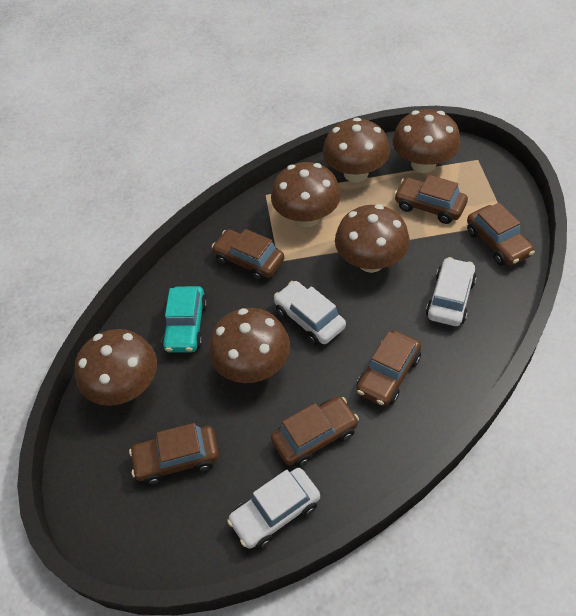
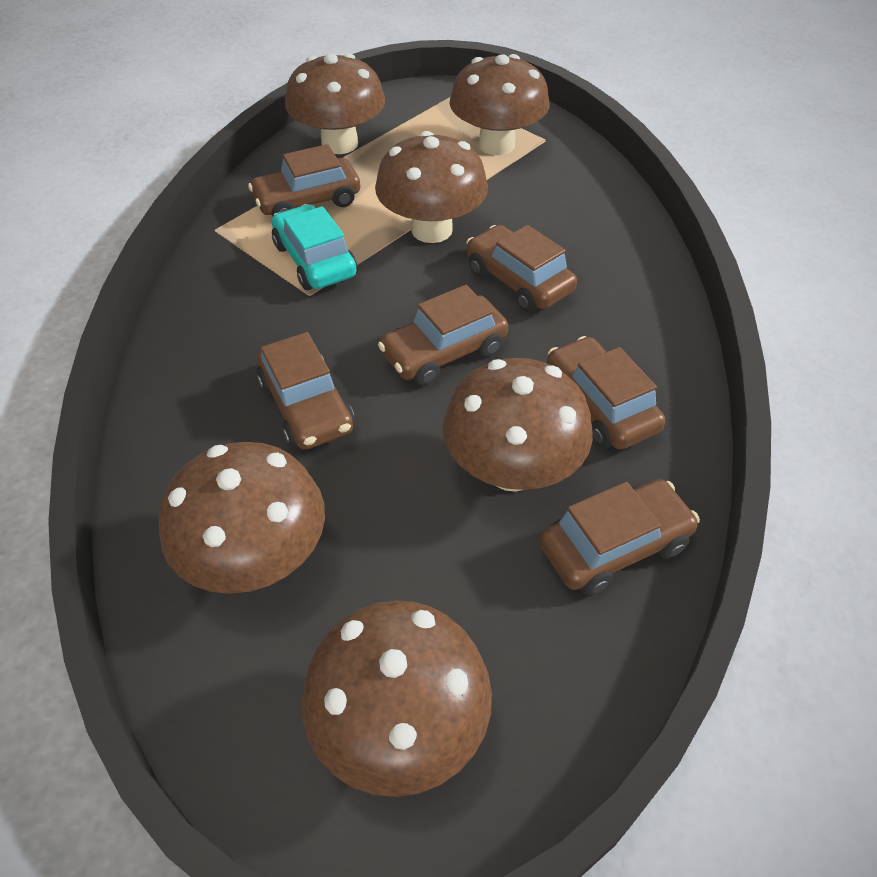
white car: [227,468,320,549] [274,281,346,345] [426,257,477,326] = 3 -> none = 0

